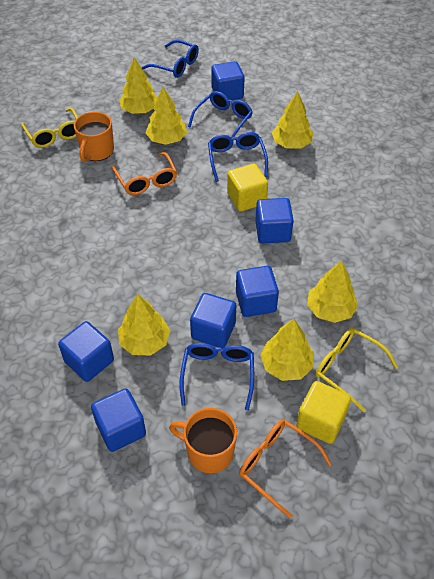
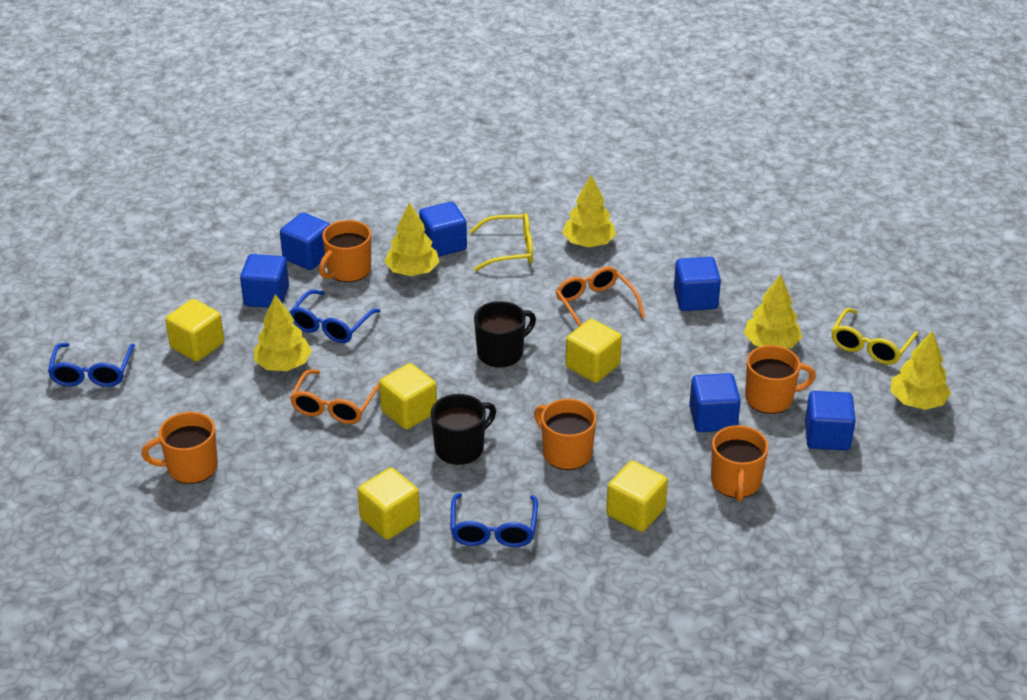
black mug: none = 0 -> [431,394,496,465] [474,301,536,368] = 2
blue glasses: [142,40,199,78] [180,343,254,410] [188,91,253,138] [208,132,268,182] = 4 -> [48,343,135,387] [289,290,380,343] [451,493,538,547] = 3
orange mug: [74,112,114,162] [169,408,237,473] = 2 -> [142,412,218,484] [319,220,371,282] [534,399,596,470] [711,425,769,502] [745,345,816,414] = 5
yellow cube: [227,163,268,212] [296,381,351,444] = 2 -> [165,299,224,361] [357,468,420,540] [379,363,437,430] [566,319,622,383] [606,461,668,532] = 5
yellow tree: [118,294,170,355] [119,57,158,114] [146,87,187,145] [260,319,314,381] [272,91,313,148] [307,260,358,323] = 6 -> [254,294,312,371] [385,202,439,276] [562,175,616,247] [744,274,802,349] [891,331,951,410] = 5

